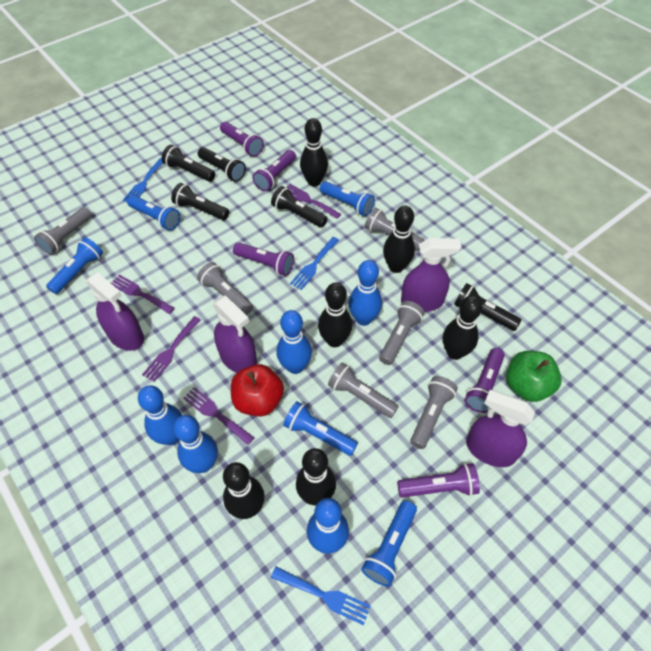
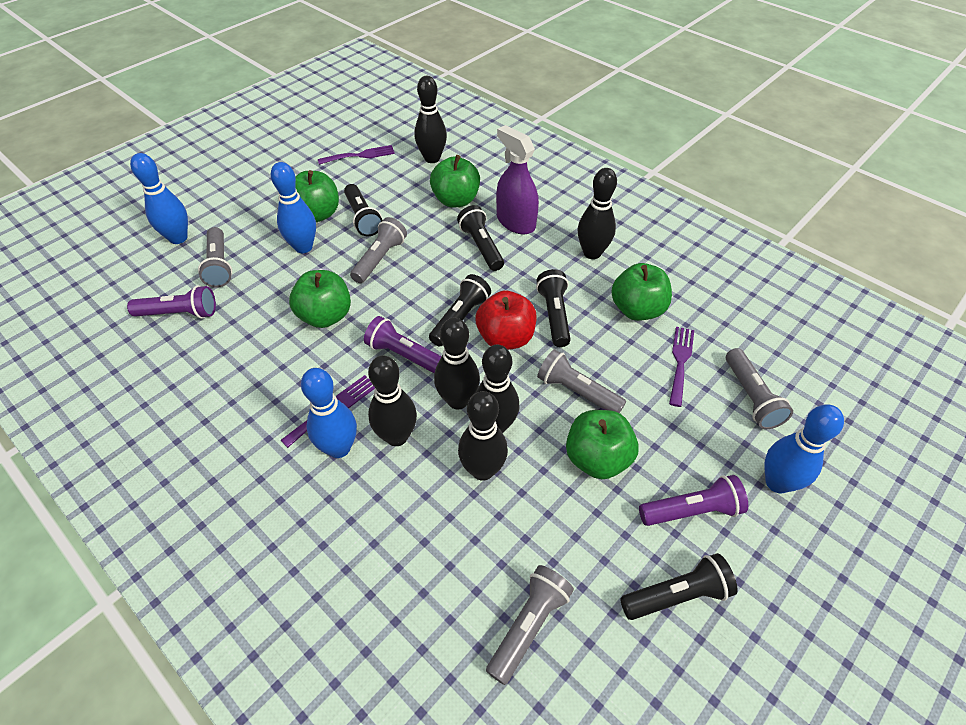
blue bowling pin: [138,385,182,445] [173,415,218,473] [277,310,312,374] [307,498,349,554] [349,260,382,326] = 5 -> [130,153,188,244] [271,162,316,253] [301,368,357,458] [765,405,844,493] = 4
blue flashlight: [46,237,103,294] [127,195,180,231] [283,401,358,456] [320,181,375,216] [361,500,417,587] = 5 -> none = 0
blue fork: [123,158,163,202] [271,567,371,625] [290,237,339,290] = 3 -> none = 0
green apple: [506,351,562,402] = 1 -> [289,270,351,328] [295,170,339,222] [430,155,480,207] [566,410,639,479] [611,263,672,321] = 5
grey flashlight: [34,207,92,255] [197,262,253,315] [328,363,399,418] [365,208,424,250] [379,301,424,365] [410,376,458,449] = 6 -> [198,227,232,288] [350,217,407,283] [486,565,574,685] [537,349,626,413] [726,348,793,429] = 5
purple flashlight: [220,122,264,157] [233,242,294,276] [252,150,296,191] [397,463,480,498] [465,348,505,413] = 5 -> [127,285,216,319] [364,316,442,373] [639,475,748,526] = 3
purple fork: [111,275,175,314] [142,316,201,382] [183,387,255,445] [287,184,341,219] = 4 -> [281,375,375,448] [318,145,395,165] [669,327,694,407] = 3
purple spray bottle: [86,272,144,351] [212,296,257,373] [401,238,462,312] [466,390,535,467] = 4 -> [496,125,539,235] = 1

